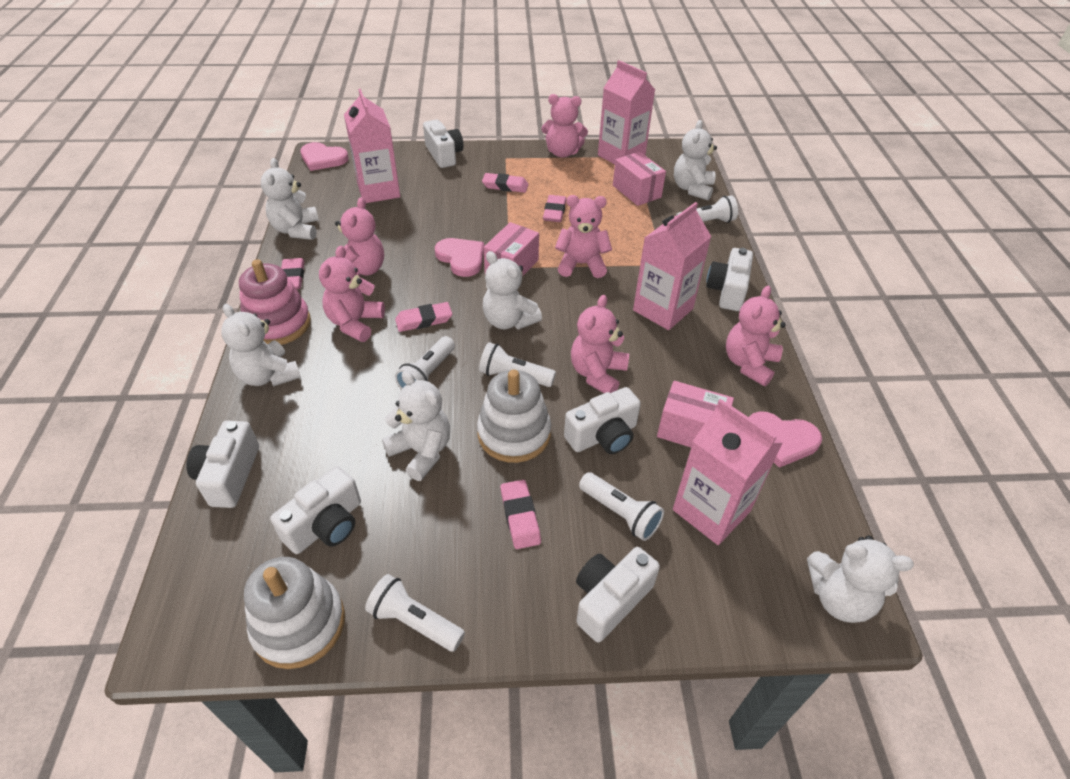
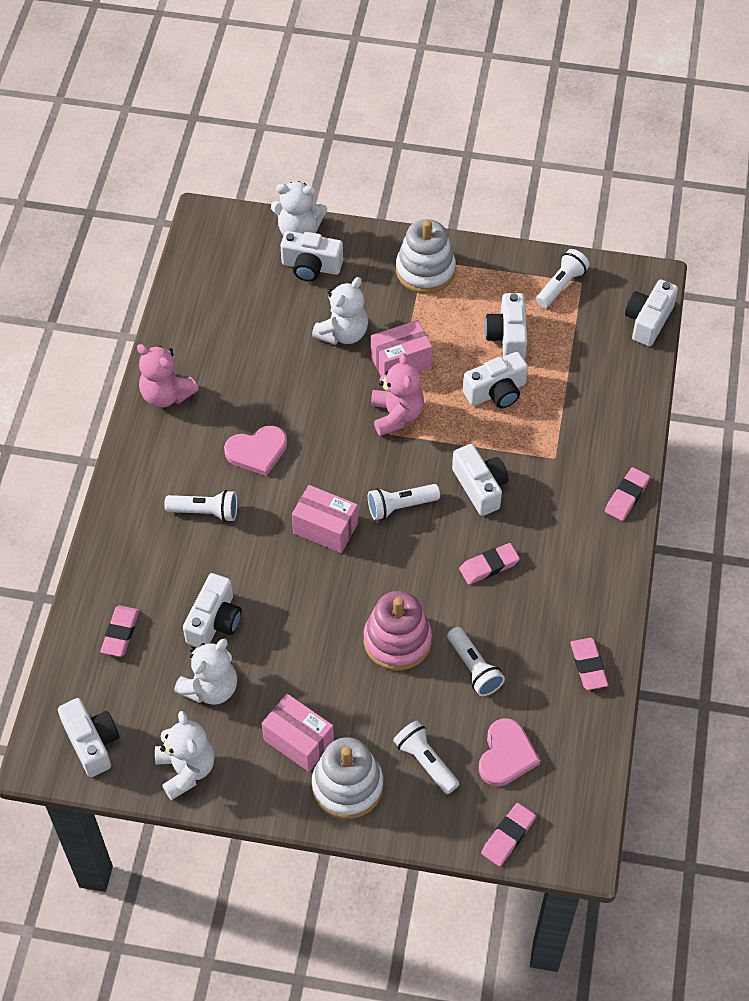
pink carton: [344,89,400,203] [598,60,655,164] [633,202,712,330] [673,399,783,545] = 4 -> none = 0
pink heart: [300,142,349,171] [435,238,484,277] [749,411,822,468] = 3 -> [224,425,287,476] [479,718,540,786] = 2
pink teddy bear: [319,246,385,342] [335,197,384,277] [541,94,588,158] [555,195,612,278] [571,295,629,393] [726,286,786,386] = 6 -> [137,344,199,408] [371,353,424,436] = 2
white camera: [186,421,259,508] [270,466,361,554] [423,120,464,168] [564,387,641,454] [576,547,660,643] [706,248,753,311] = 6 -> [58,698,120,777] [183,573,242,648] [280,231,343,282] [452,444,508,516] [463,352,528,408] [485,293,528,359] [625,279,678,346] = 7
white teddy bear: [221,304,301,386] [261,158,319,240] [382,371,450,481] [483,251,542,329] [674,120,717,200] [807,536,914,623] = 6 -> [155,711,215,800] [174,639,237,705] [271,181,327,235] [312,277,368,345] = 4

